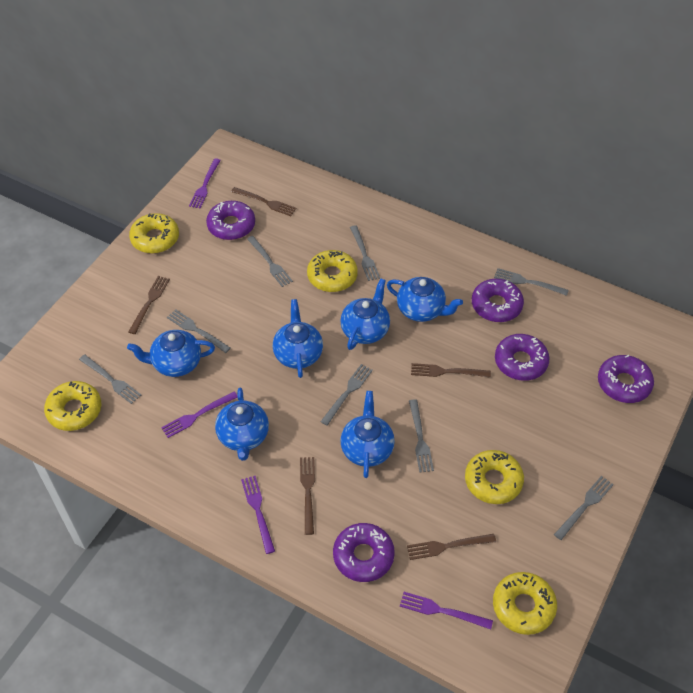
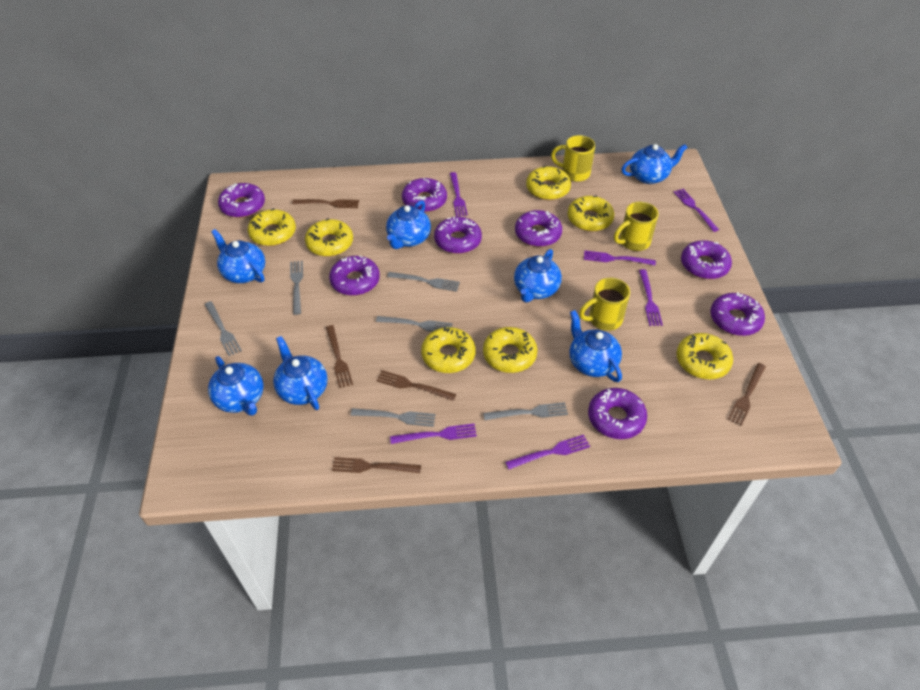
blue teapot: [127,330,215,377] [215,387,269,461] [273,299,323,378] [340,279,390,350] [340,391,395,478] [387,277,463,322] = 6 -> [208,356,264,416] [211,229,265,283] [273,336,328,410] [386,200,431,249] [514,249,562,302] [570,310,622,382] [621,144,688,184] = 7
grey fork: [79,354,141,404] [167,309,231,353] [247,236,293,287] [320,364,373,426] [350,225,380,281] [409,399,434,473] [494,268,569,296] [554,476,614,540] = 8 -> [204,301,242,356] [290,261,303,315] [351,408,436,427] [376,316,453,332] [387,272,460,292] [483,402,568,420] = 6
purple donut: [206,201,255,240] [333,523,395,582] [472,279,524,322] [495,334,550,381] [598,355,654,403] = 5 -> [218,183,265,218] [329,256,380,296] [402,178,447,213] [434,217,482,254] [515,210,562,247] [588,388,647,439] [681,240,732,279] [710,293,765,336] = 8
purple fork: [161,391,238,438] [189,158,221,208] [241,476,275,554] [400,592,493,629] = 4 -> [390,424,477,444] [450,172,468,217] [505,435,590,469] [584,251,656,265] [639,269,663,326] [674,189,719,232] = 6
yellow donut: [44,381,102,431] [129,213,179,254] [307,250,358,292] [465,450,524,504] [493,572,557,635] = 5 -> [248,208,296,246] [305,218,353,257] [421,327,476,373] [483,327,538,373] [526,165,571,200] [567,195,614,231] [676,333,733,379] = 7
yellow mug: none = 0 -> [551,135,595,182] [579,278,630,331] [614,202,659,251] = 3

